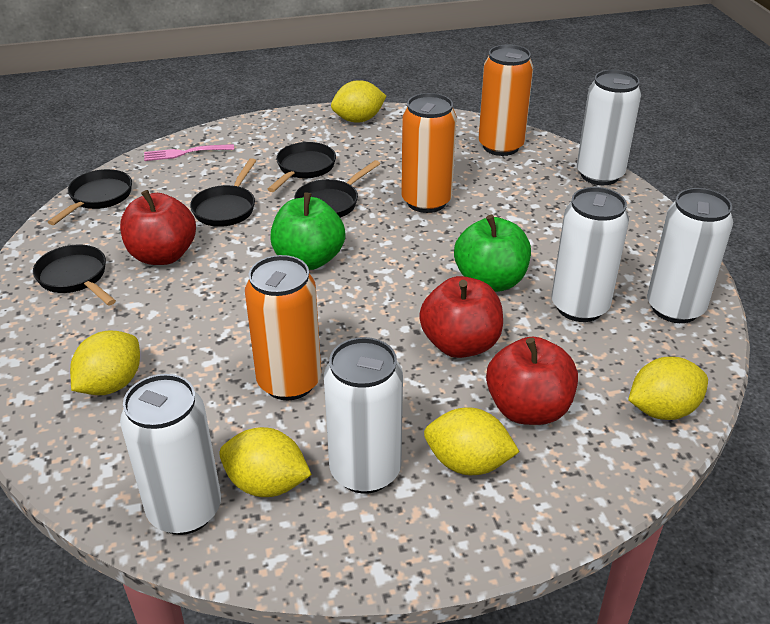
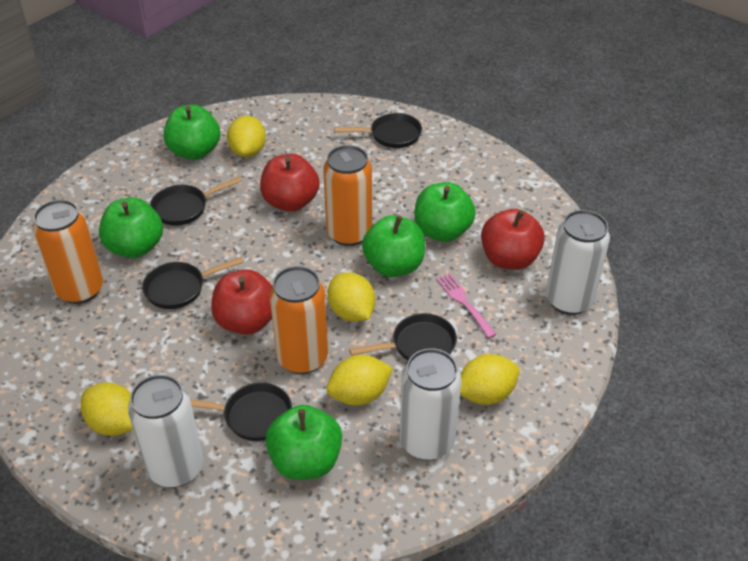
green apple: [270,193,345,270] [454,215,531,292] = 2 -> [99,197,163,258] [164,105,220,160] [265,405,342,480] [362,215,425,277] [414,182,476,242] = 5
white can: [120,374,221,535] [324,337,403,494] [551,187,629,322] [577,70,641,185] [647,188,733,323] = 5 -> [128,374,204,487] [400,348,461,460] [546,210,610,315] = 3

